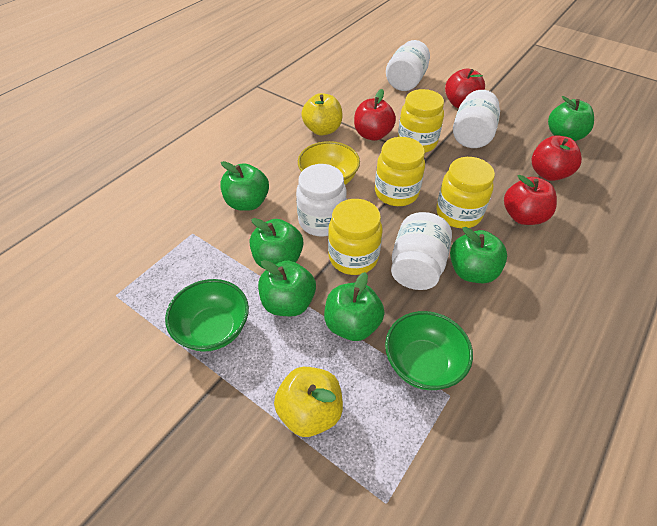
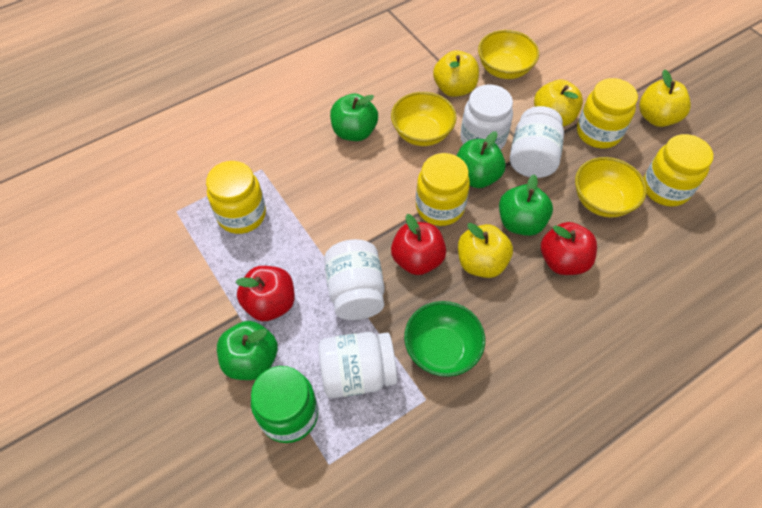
green apple: [220,161,269,211] [250,218,303,268] [258,260,316,316] [324,272,385,341] [450,227,507,283] [548,96,594,141] = 6 -> [217,321,278,380] [330,94,378,141] [457,131,506,188] [499,174,553,236] = 4
green bowl: [165,279,249,352] [385,311,473,390] = 2 -> [404,301,485,377] = 1
green jar: none = 0 -> [251,366,318,443] = 1
red apple: [354,89,396,141] [445,69,485,108] [504,175,557,225] [531,135,582,181] = 4 -> [236,266,295,321] [391,214,446,275] [541,222,597,275] = 3
yellow apple: [274,367,343,437] [301,93,343,136] = 2 -> [433,50,479,97] [458,223,513,278] [534,80,583,126] [639,69,691,127] = 4
yellow bowl: [298,141,360,185] = 1 -> [391,92,457,146] [478,30,539,79] [575,157,647,217] = 3

